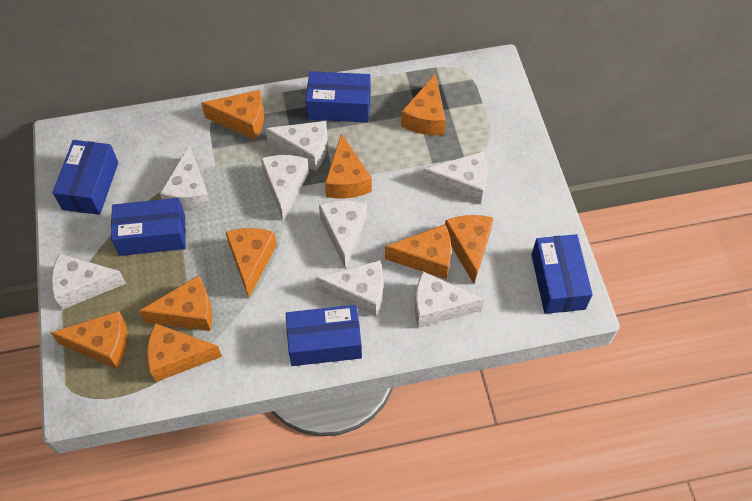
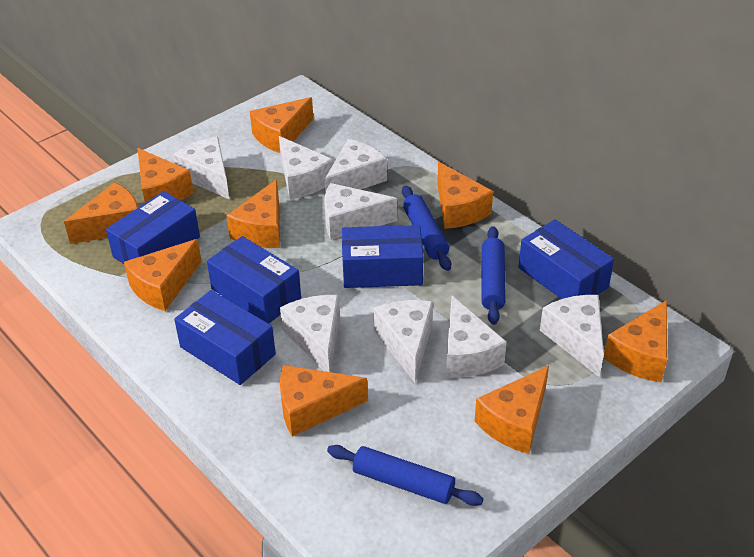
blue rolling pin: none = 0 -> [327,445,483,506] [402,186,451,271] [482,226,506,325] = 3

